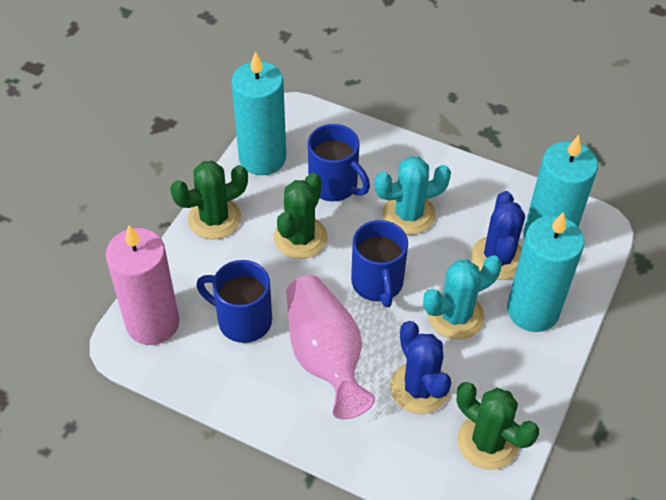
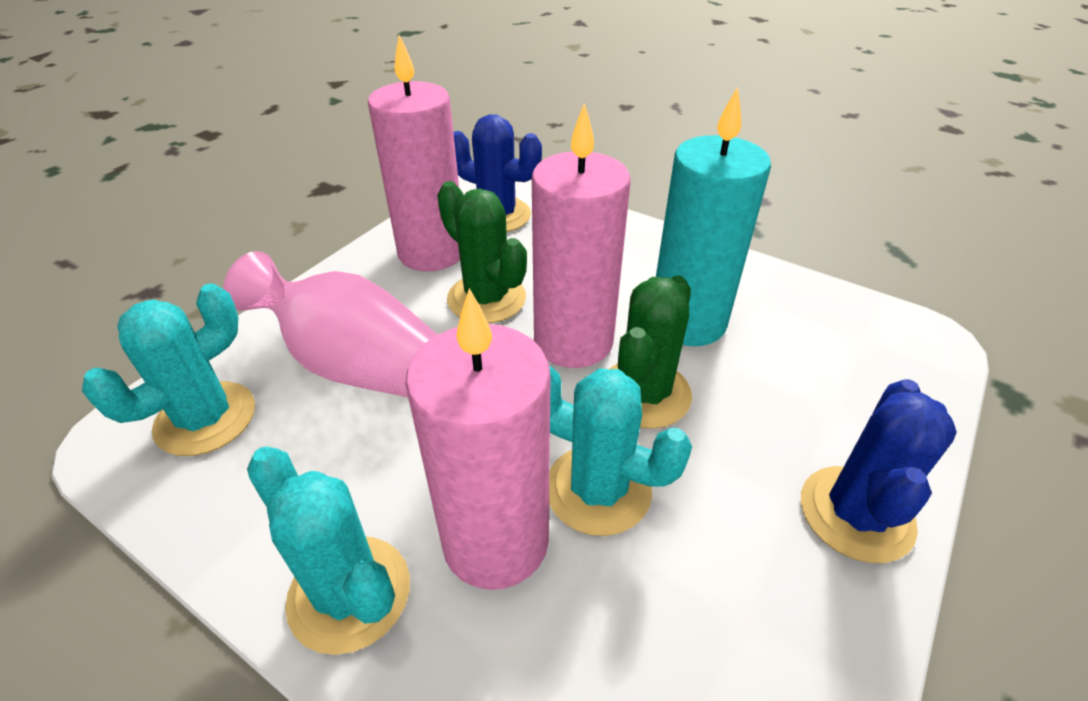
blue mug: [197,260,272,343] [308,124,370,201] [351,220,408,307] = 3 -> none = 0
green cactus: [170,161,248,239] [274,173,327,259] [457,382,539,470] = 3 -> [437,181,527,323] [609,275,692,429] = 2
pink candle: [106,225,179,345] = 1 -> [368,35,460,271] [405,288,551,590] [532,103,631,368] = 3
turquoise cactus: [374,156,451,235] [423,255,502,340] = 2 -> [82,283,255,456] [247,446,410,655] [549,365,692,536] = 3
turquoise candle: [231,51,286,175] [507,212,584,332] [523,135,598,239] = 3 -> [656,87,771,346] = 1

